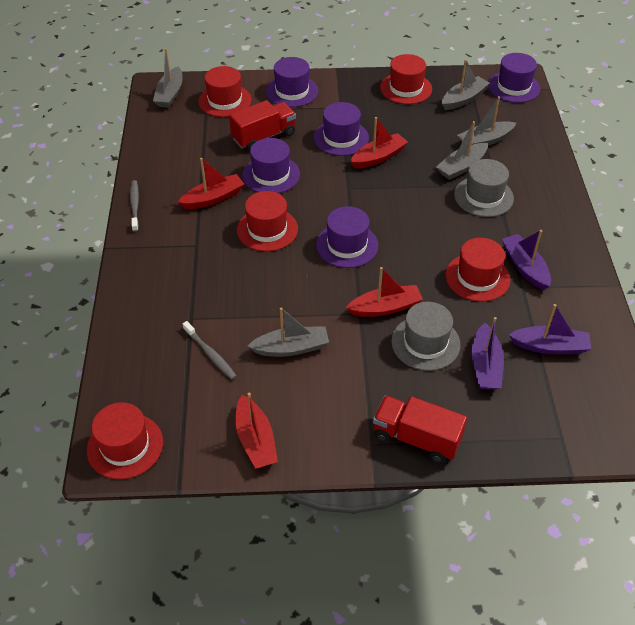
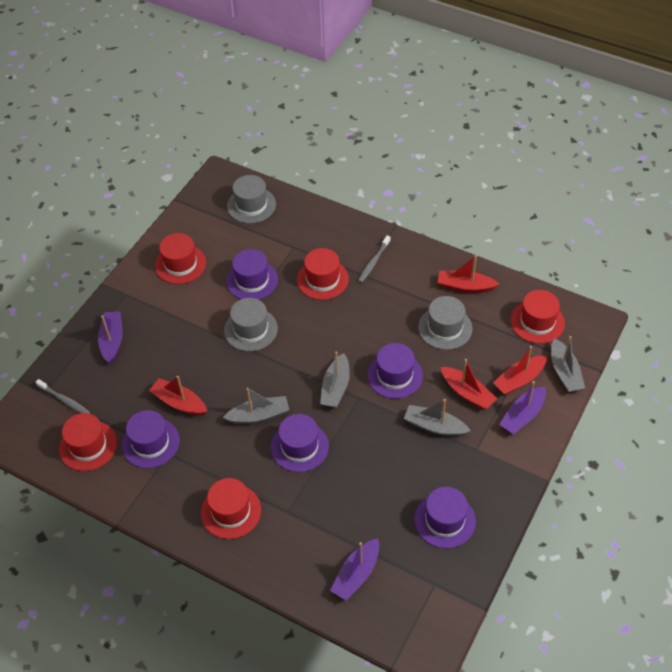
grey boat: [153,48,183,108] [248,307,329,357] [436,121,488,180] [442,59,490,110] [457,96,516,146] = 5 -> [223,388,289,424] [320,351,350,408] [404,399,471,436] [551,336,585,392] = 4
grey hat: [391,302,460,371] [454,159,514,217] = 2 -> [224,298,278,351] [227,175,276,224] [418,296,473,350] = 3
red truck: [229,100,296,151] [373,395,467,463] = 2 -> none = 0

